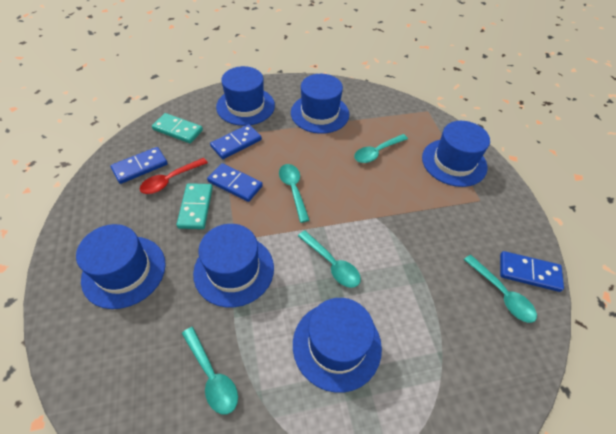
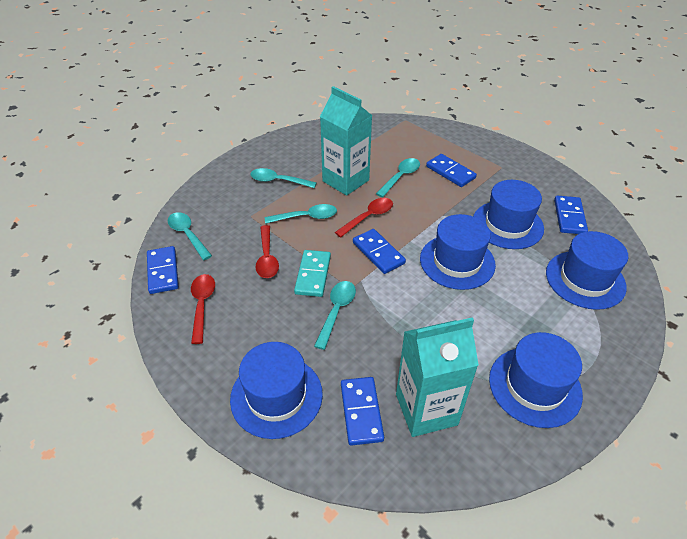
blue domino: [111,147,168,184] [207,163,263,202] [210,124,262,159] [500,251,564,292] = 4 -> [147,246,179,294] [341,377,384,446] [353,229,406,274] [426,154,477,187] [554,195,588,234] = 5
blue hat: [76,224,166,309] [193,224,274,307] [216,66,275,126] [291,74,349,134] [293,298,382,393] [422,121,490,187] = 6 -> [230,342,323,439] [420,214,496,290] [473,180,544,249] [489,332,583,428] [546,231,628,310] = 5
red spoon: [140,158,208,194] = 1 -> [191,274,215,344] [255,225,279,278] [335,198,393,238] = 3
turquoise carton: none = 0 -> [320,86,372,196] [396,317,479,437] = 2
turquoise domino: [152,113,203,143] [176,183,213,229] = 2 -> [294,250,331,297] = 1

